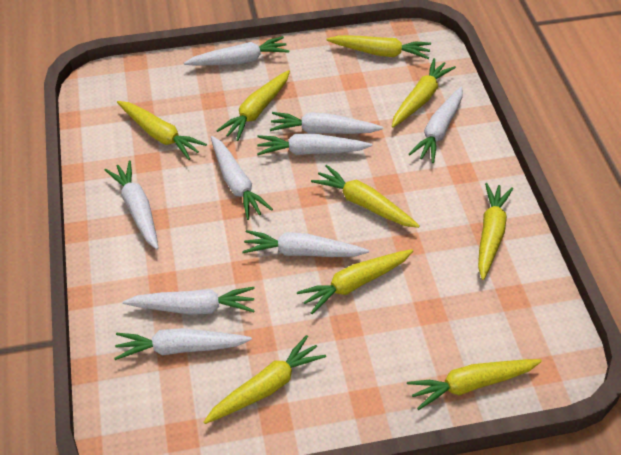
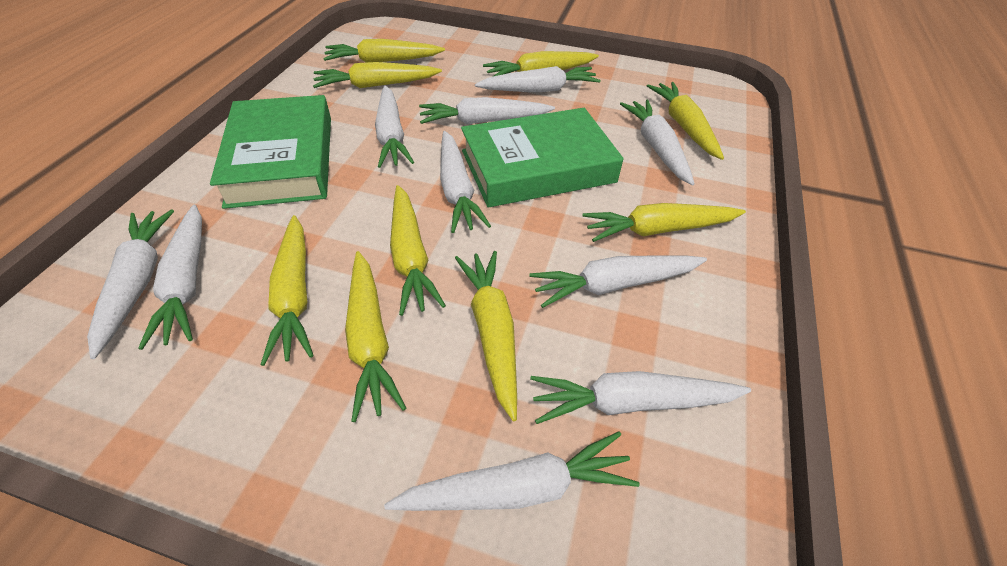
green book: none = 0 -> [210,95,331,209] [461,108,624,207] = 2
white carrot: [105,161,159,250] [114,328,252,360] [123,287,255,315] [184,36,289,66] [211,136,273,220] [242,230,369,257] [257,133,372,155] [270,112,384,134] [409,86,463,163] = 9 -> [87,209,174,359] [138,205,202,350] [375,85,414,168] [384,432,640,511] [419,97,555,124] [440,131,491,233] [475,66,601,93] [529,255,707,308] [530,371,751,424] [620,100,695,185] = 10

